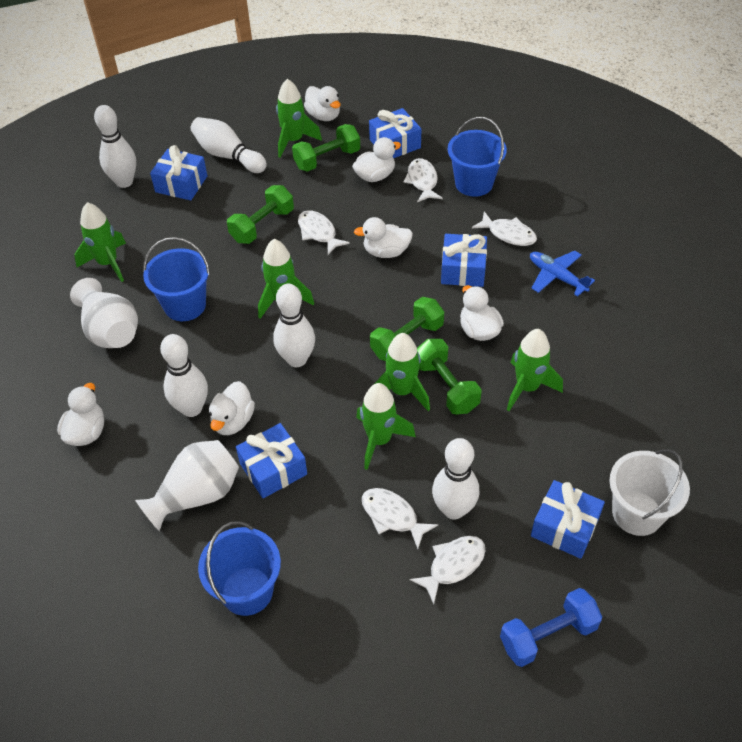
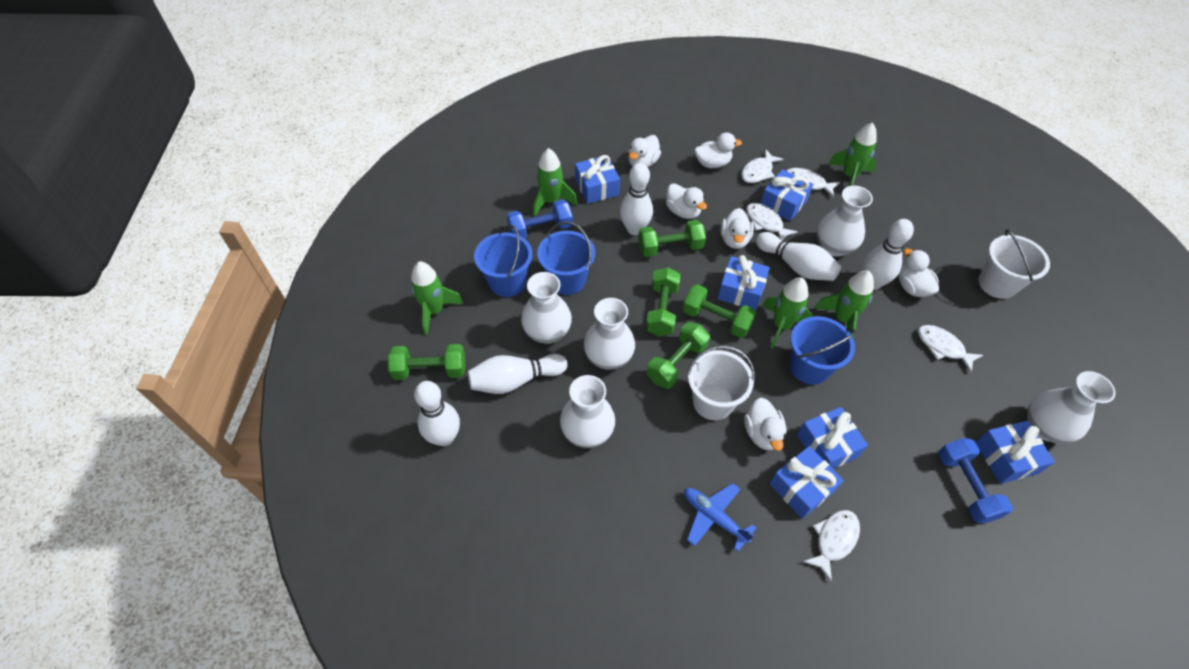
blue dumbbell: [500,588,603,667] = 1 -> [507,200,573,239] [938,438,1013,523] = 2
blue gift: [150,145,207,200] [236,423,307,498] [369,108,421,158] [441,234,487,287] [531,480,605,559] = 5 -> [575,155,620,204] [717,255,770,310] [760,169,813,221] [770,446,844,519] [797,407,868,469] [975,421,1055,484] = 6
green dumbbell: [227,185,294,244] [292,124,360,172] [370,297,444,361] [417,339,482,415] = 4 -> [388,344,465,380] [638,220,706,257] [646,267,681,337] [647,322,710,389] [682,284,756,338] = 5
green rocket: [74,202,126,282] [258,239,314,319] [276,79,322,158] [356,383,416,470] [374,333,430,411] [507,329,563,411] = 6 -> [411,262,463,335] [533,148,577,217] [762,277,813,348] [814,271,874,337] [828,123,877,186] = 5
white bucket: [609,449,690,536] = 1 -> [687,346,755,420] [978,229,1050,299] = 2
white vase: [70,278,138,348] [135,440,239,531] = 2 -> [521,272,572,344] [560,375,615,448] [584,298,635,370] [817,186,873,257] [1028,371,1116,444] = 5

